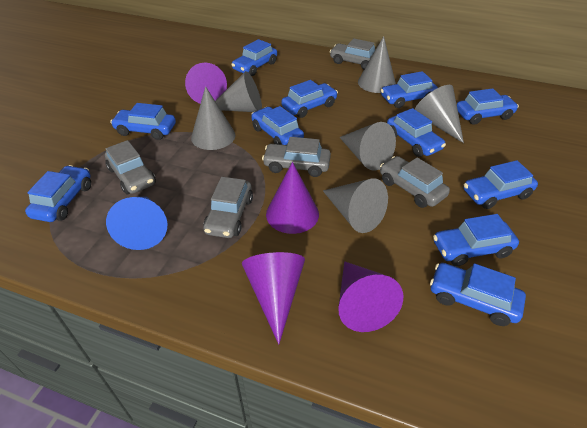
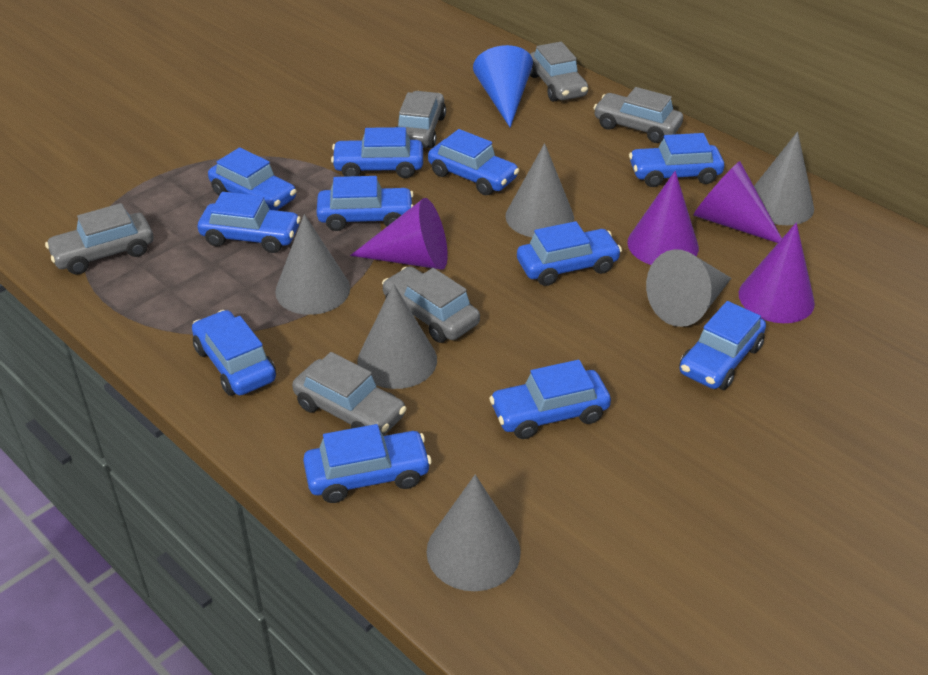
grey car: [105,140,156,194] [203,177,253,238] [262,137,331,177] [330,38,375,70] [380,156,450,208] = 5 -> [45,203,153,275] [292,352,407,436] [382,266,480,343] [396,91,446,148] [530,42,588,102] [593,87,683,143] = 6

